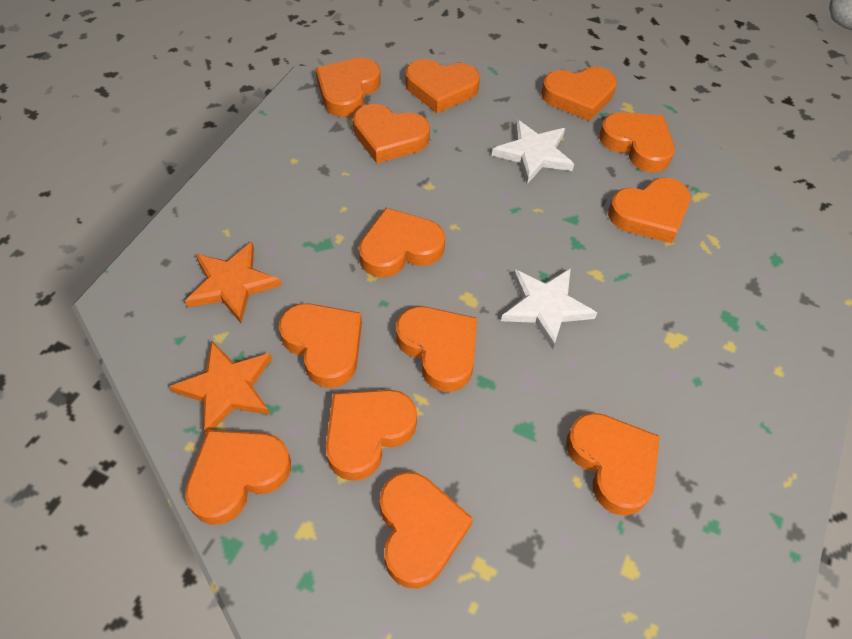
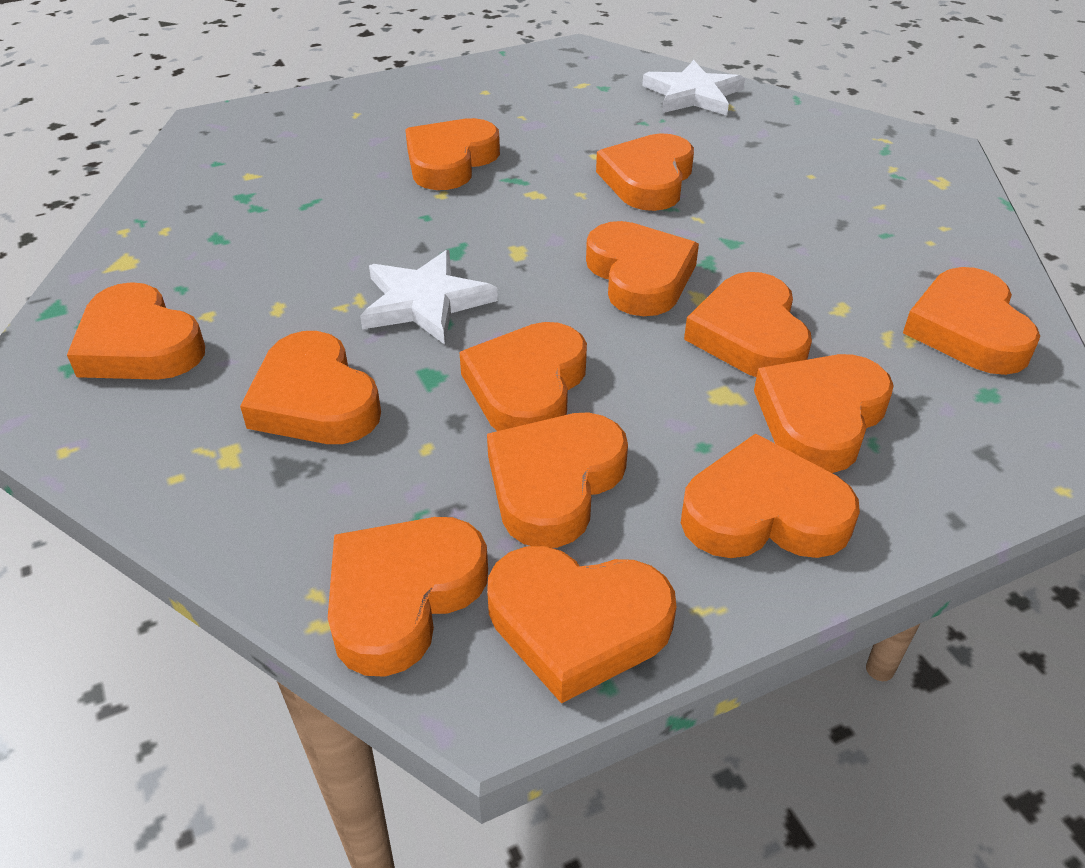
orange star: [169,340,272,435] [185,242,282,323] = 2 -> none = 0

